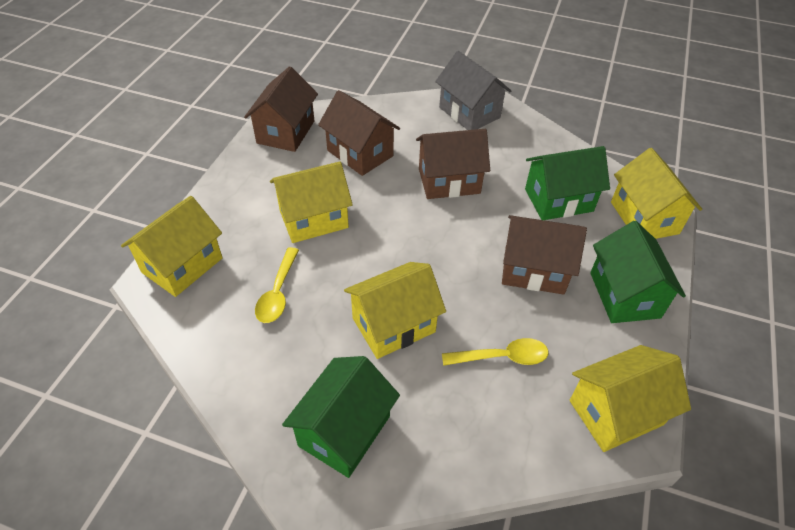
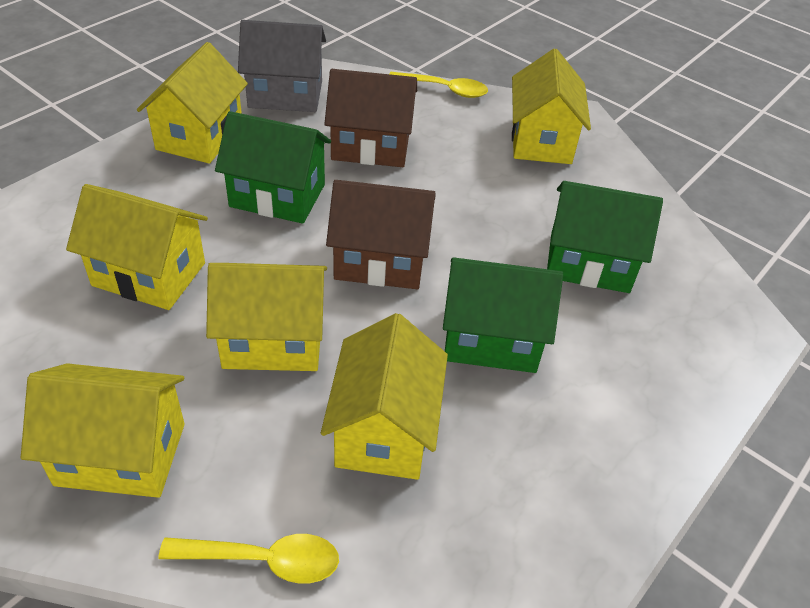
brown house: [244,66,318,152] [318,90,400,176] [416,129,490,199] [502,215,587,295] = 4 -> [324,69,417,167] [326,180,435,289] = 2
yellow house: [121,196,223,297] [270,161,353,243] [344,262,446,359] [570,345,691,452] [611,148,702,239] = 5 -> [21,363,185,498] [66,184,208,310] [137,42,248,164] [206,263,327,371] [321,313,448,480] [512,48,591,164] = 6

